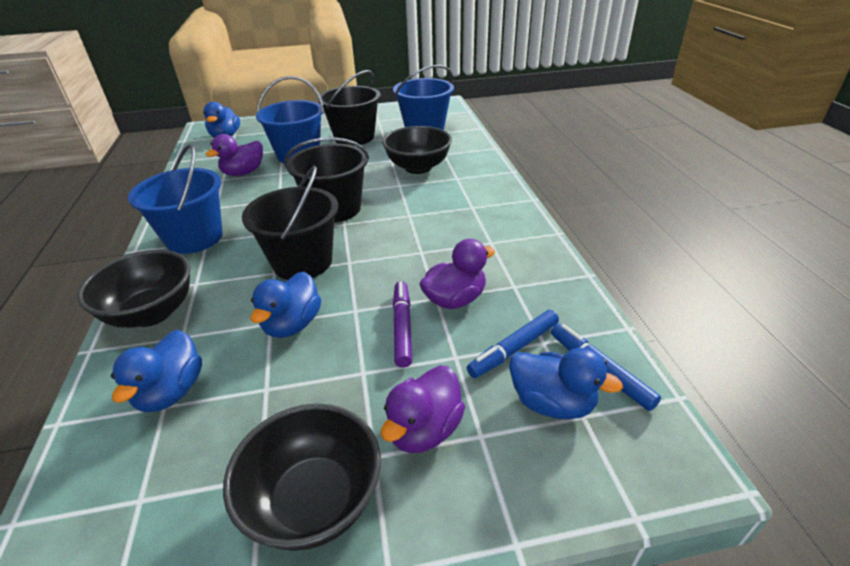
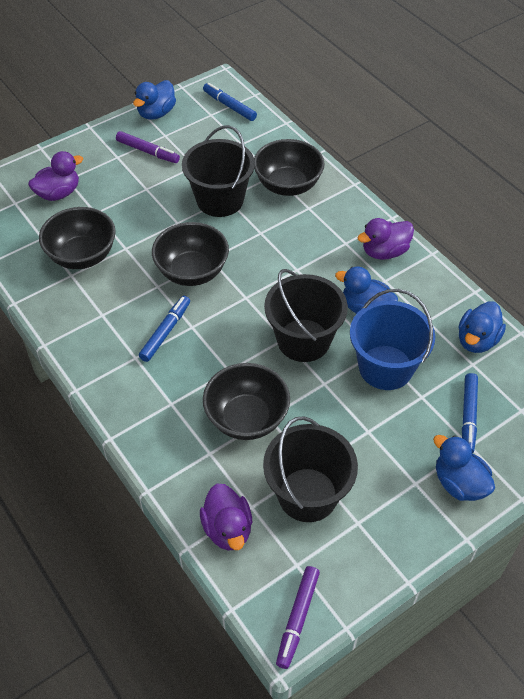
black bowl: [77,250,190,328] [223,404,381,551] [382,126,452,174] = 3 -> [39,207,116,269] [152,222,229,286] [203,363,290,440] [254,139,325,196] = 4
blue bucket: [128,144,223,254] [256,76,324,164] [393,65,454,130] = 3 -> [350,289,435,390] = 1
blue marker: [467,310,559,378] [551,323,661,411] = 2 -> [139,296,190,362] [203,83,257,121] [462,373,478,453] = 3
purple marker: [393,281,412,368] = 1 -> [116,131,180,163] [276,566,320,669] = 2

